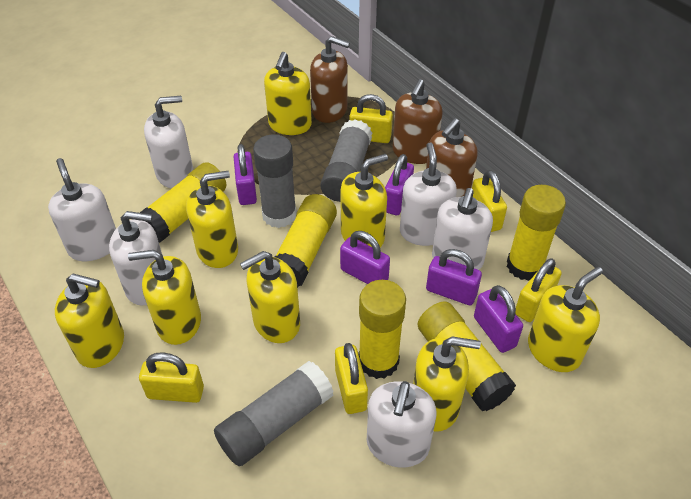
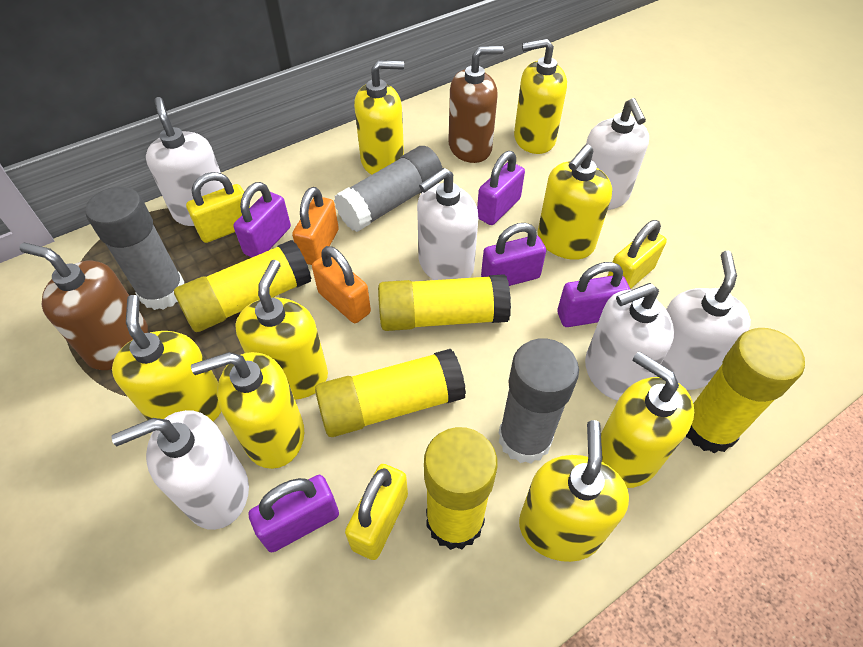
brown soap dispenser: [310,36,350,123] [393,79,443,164] [426,118,478,197] = 3 -> [20,243,148,370] [448,46,504,163] = 2
orange padlock: none = 0 -> [292,187,339,265] [312,246,371,323] = 2
yellow padlock: [139,353,204,403] [335,343,368,414] [350,94,393,143] [472,170,507,232] [515,258,562,322] = 5 -> [186,172,250,243] [345,464,408,560] [608,220,667,289] = 3

